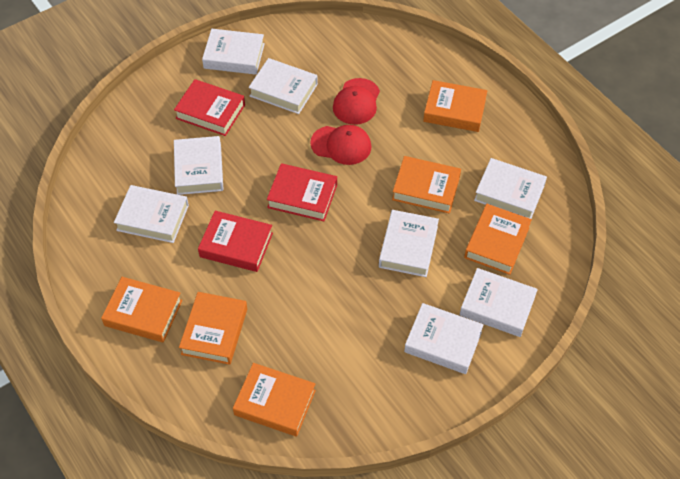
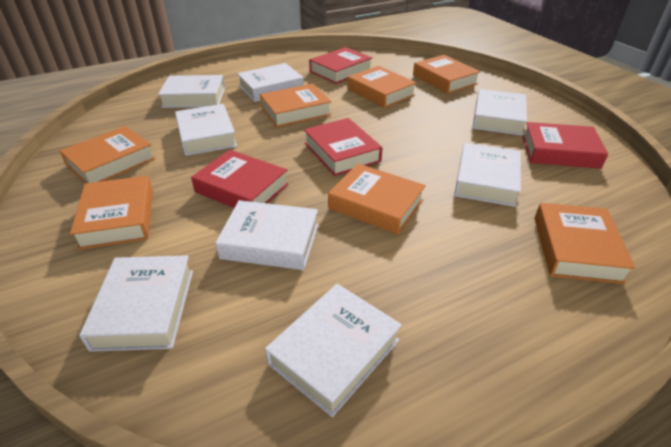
orange book: [101,277,182,342] [179,292,247,365] [233,363,316,437] [392,156,461,214] [423,80,488,132] [464,204,532,275] = 6 -> [60,126,156,183] [70,176,153,250] [260,84,331,127] [328,163,426,235] [348,66,417,108] [413,55,481,94] [534,203,635,284] = 7
red book: [174,79,245,136] [198,211,273,272] [267,163,337,221] = 3 -> [191,150,288,208] [304,118,382,176] [309,47,373,84] [522,122,608,169] = 4
red cap: [310,125,371,165] [333,78,380,125] = 2 -> none = 0

